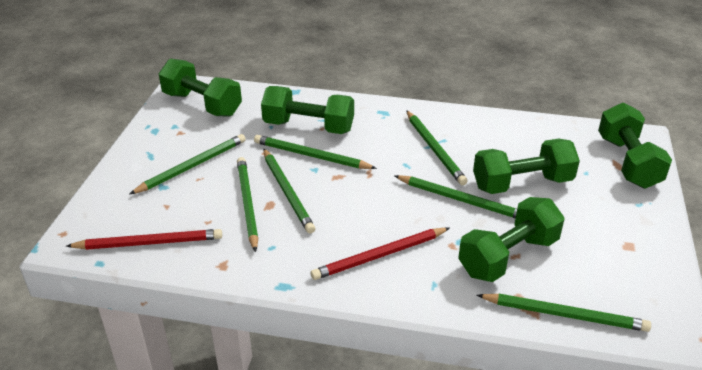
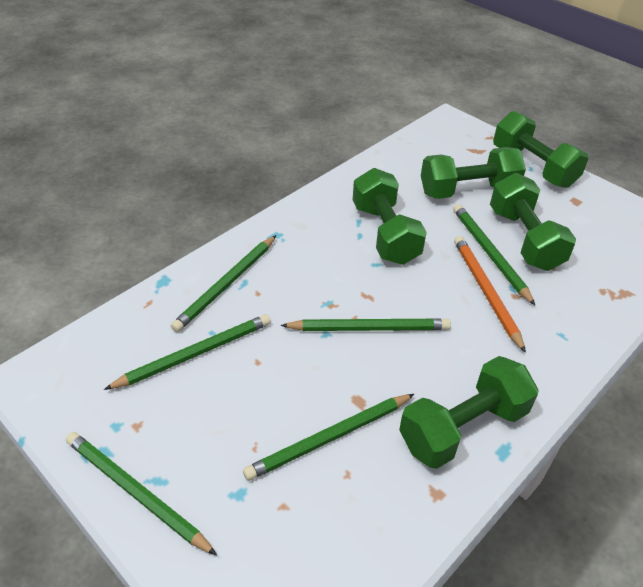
green pencil: [130,134,246,194] [237,157,258,252] [254,135,377,169] [263,148,315,234] [394,175,517,218] [406,110,468,185] [477,294,651,332] = 7 -> [66,432,217,556] [104,314,271,390] [171,235,276,332] [243,394,414,481] [280,319,451,331] [453,204,536,306] = 6
orange pencil: none = 0 -> [454,236,526,353] = 1
red pencil: [66,229,222,250] [311,227,449,280] = 2 -> none = 0

